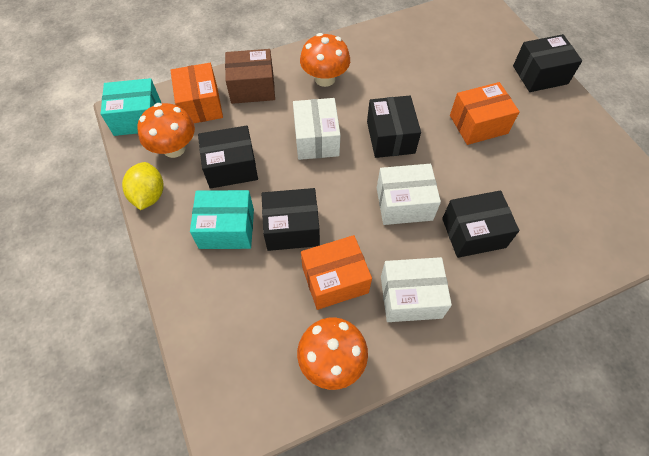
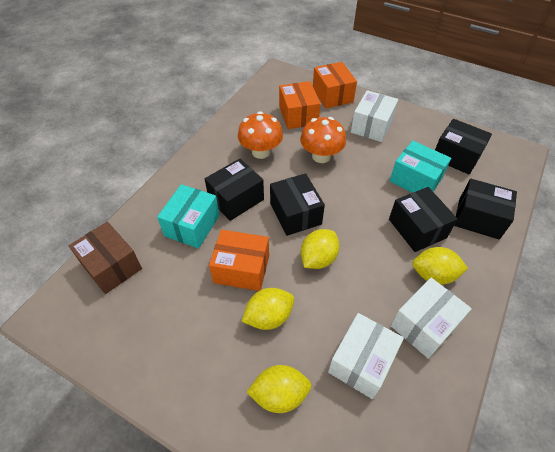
orange mushroom: [137,103,195,158] [297,317,368,390] [300,33,350,87] = 3 -> [238,111,283,159] [300,117,346,163] = 2
yellow lemon: [122,162,163,210] = 1 -> [241,288,294,330] [246,365,312,413] [301,229,340,269] [412,247,468,285] = 4

